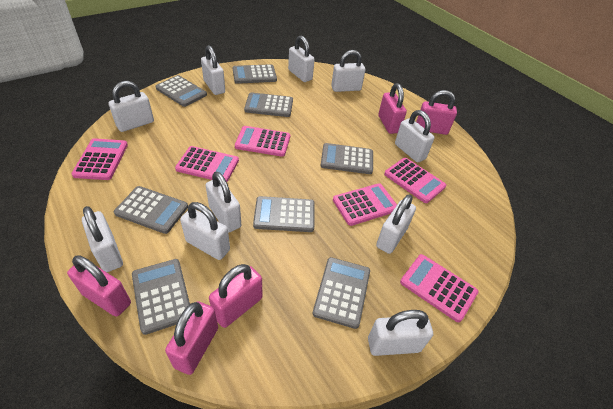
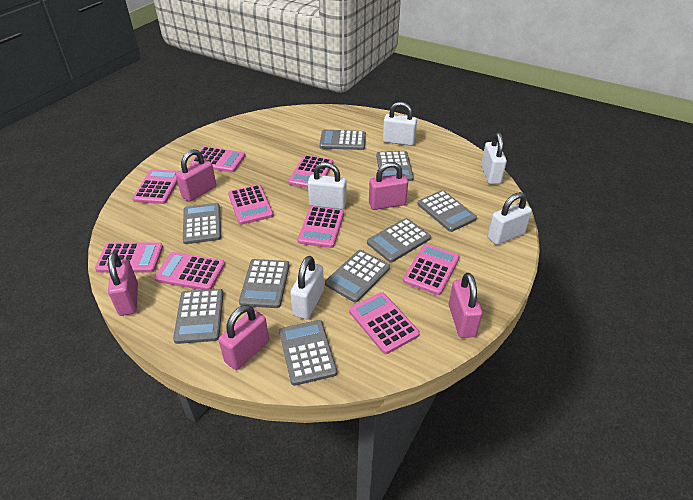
grey calculator: [114,186,188,234] [132,259,190,335] [155,75,207,107] [232,64,277,84] [244,92,293,117] [253,196,315,232] [312,257,370,329] [321,143,373,174] = 8 -> [173,289,223,344] [183,203,221,244] [239,259,289,308] [279,320,337,386] [319,130,366,150] [325,250,390,303] [367,218,431,263] [376,151,414,181] [418,190,477,232] = 9
pink calculator: [71,138,128,180] [175,146,239,182] [235,126,290,157] [333,183,397,226] [384,158,446,203] [400,254,479,322] = 6 -> [95,243,163,272] [132,169,179,204] [154,252,225,290] [190,146,245,172] [228,185,274,225] [288,155,333,188] [297,206,344,248] [349,292,420,354] [403,244,460,295] = 9
white padlock: [82,206,123,272] [108,81,154,132] [180,202,230,260] [201,45,225,95] [205,171,241,233] [288,36,315,82] [331,50,365,92] [368,310,433,356] [376,194,416,254] [395,110,435,162] = 10 -> [290,256,324,319] [308,162,347,210] [383,102,417,146] [481,132,507,184] [487,192,532,245] = 5

